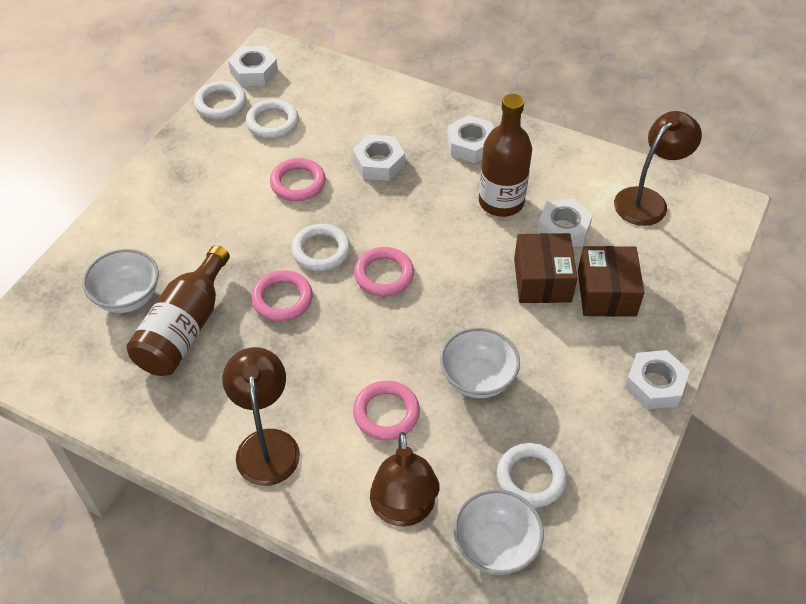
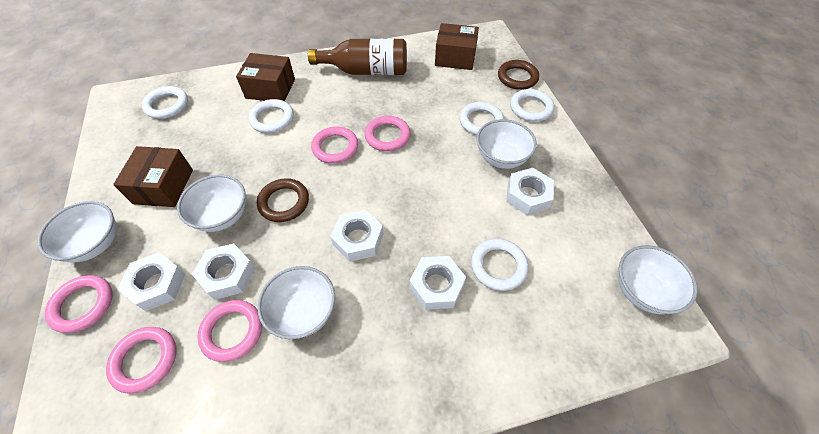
brown bottle: [127,245,230,376] [479,94,532,217] = 2 -> [308,38,407,75] = 1
brown box: [514,233,578,303] [578,246,645,317] = 2 -> [113,146,193,207] [236,53,295,101] [435,23,479,70] = 3
brown lamp: [223,347,300,486] [370,432,440,527] [614,111,702,226] = 3 -> none = 0
brown ring: none = 0 -> [257,178,309,222] [498,60,539,90] = 2
pink ring: [251,270,313,322] [270,158,326,201] [353,381,420,440] [354,247,414,296] = 4 -> [45,275,113,333] [106,327,177,394] [197,300,262,362] [311,126,358,164] [365,116,410,151] = 5
white bowl: [82,249,159,313] [440,328,520,398] [453,489,544,575] = 3 -> [37,201,116,263] [177,175,246,232] [257,266,335,339] [477,119,537,169] [618,245,697,314] = 5
white ring: [194,81,246,120] [246,99,299,139] [291,224,350,271] [497,443,567,508] = 4 -> [142,86,188,119] [248,99,294,133] [459,102,504,135] [471,239,528,291] [510,89,554,122] = 5

